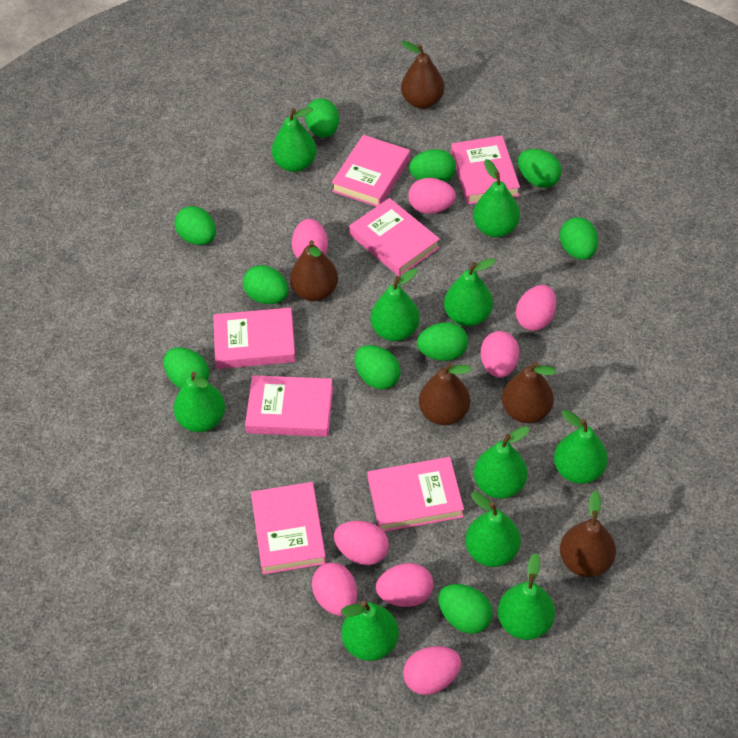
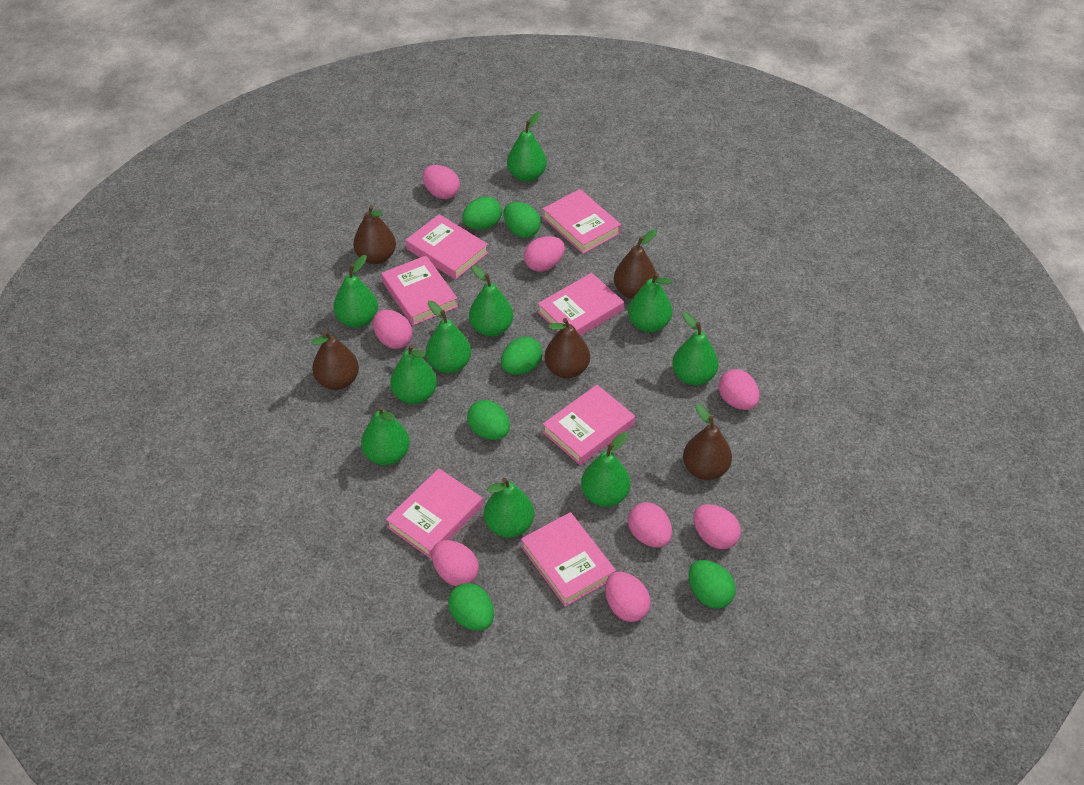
green egg: [164,347,209,389] [175,206,216,245] [243,265,289,304] [305,98,339,138] [355,345,400,390] [409,149,456,182] [417,322,468,361] [438,584,493,634] [518,149,562,188] [560,217,598,260] = 10 -> [448,583,494,631] [462,196,502,230] [467,400,510,440] [501,337,542,375] [504,202,541,238] [689,560,736,609] = 6

